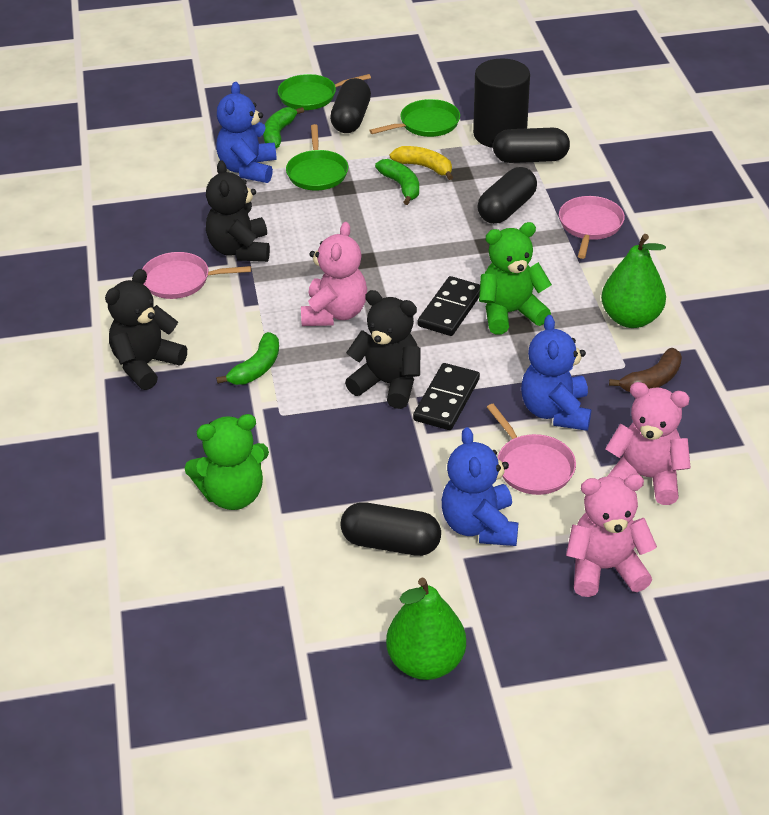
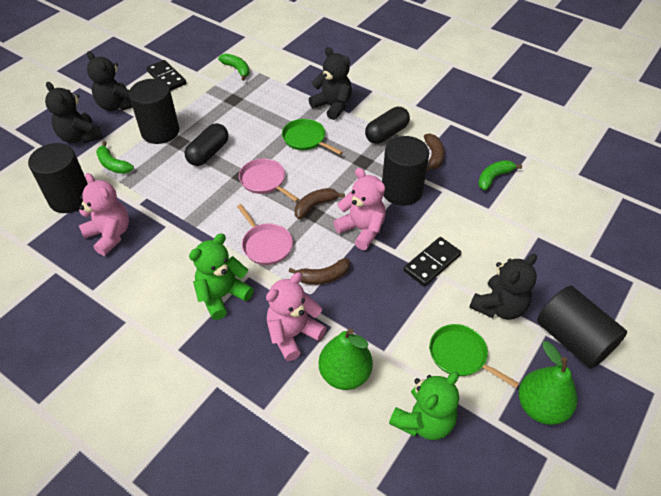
black capsule: [330,78,371,133] [340,502,441,556] [477,167,537,224] [493,128,570,163] = 4 -> [184,123,229,166] [365,107,410,144] = 2
black cylinder: [473,58,530,148] = 1 -> [28,143,88,213] [129,79,179,144] [382,136,429,206] [537,286,627,369] = 4
black teddy bear: [105,269,187,390] [206,160,270,262] [345,290,420,409] = 3 -> [45,82,103,144] [87,51,133,111] [309,47,352,120] [469,254,537,320] = 4
blue teddy bear: [216,82,277,183] [442,427,518,546] [521,315,591,431] = 3 -> none = 0
brown banana: [609,348,682,392] = 1 -> [289,258,350,285] [295,188,345,219] [424,133,445,172] = 3
green pan: [278,74,371,110] [286,124,348,190] [369,99,460,137] = 3 -> [282,119,343,155] [429,324,519,388] = 2
pink pan: [142,252,251,299] [487,404,576,495] [559,196,625,259] = 3 -> [237,204,293,265] [239,159,299,202] = 2
yellow banana: [390,146,453,180] = 1 -> none = 0

